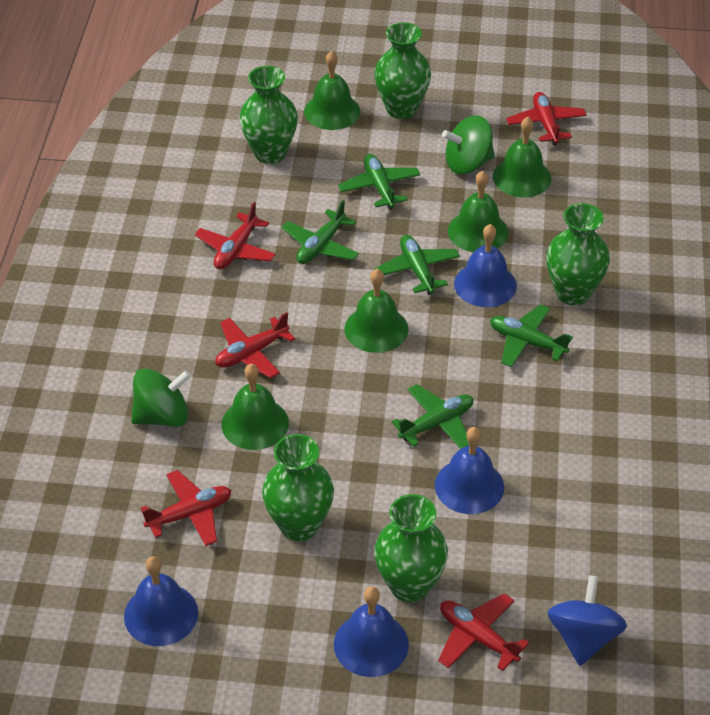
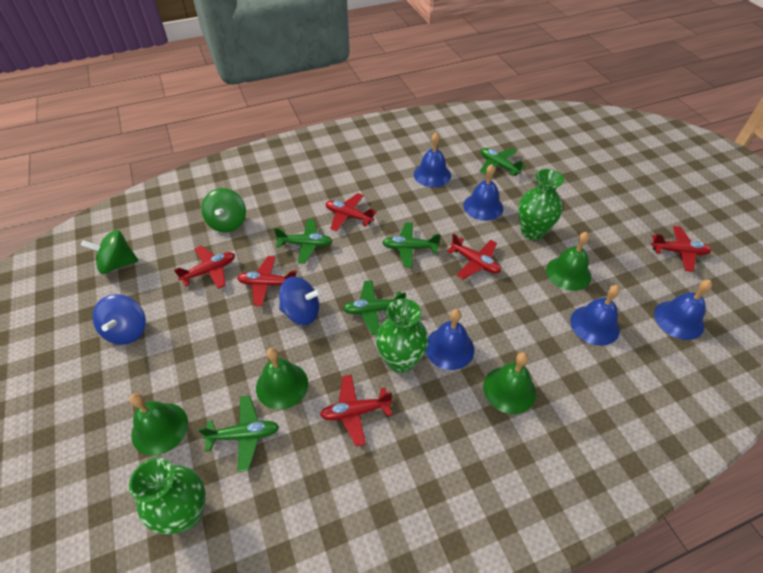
blue bell: [124,556,198,646] [334,587,409,677] [435,427,504,514] [454,224,517,307] = 4 -> [414,132,451,187] [426,309,474,370] [463,164,503,221] [570,285,620,346] [654,280,712,340] = 5
blue spinning top: [547,575,627,666] = 1 -> [93,294,146,345] [279,276,322,325] = 2
green bell: [221,364,289,450] [304,51,360,130] [344,269,408,353] [448,171,509,252] [493,117,551,197] = 5 -> [130,393,188,456] [256,348,308,410] [483,352,536,414] [546,232,591,291] = 4
green vase: [239,66,298,164] [262,434,334,541] [374,22,431,119] [374,494,448,602] [546,203,610,305] = 5 -> [129,458,206,535] [376,298,429,373] [518,169,564,240] = 3
red plane: [140,470,232,546] [195,202,276,269] [215,312,295,378] [438,593,529,671] [506,92,586,145] = 5 -> [174,246,235,289] [237,256,297,306] [320,375,392,446] [325,193,377,231] [447,234,501,279] [651,226,712,272] = 6

